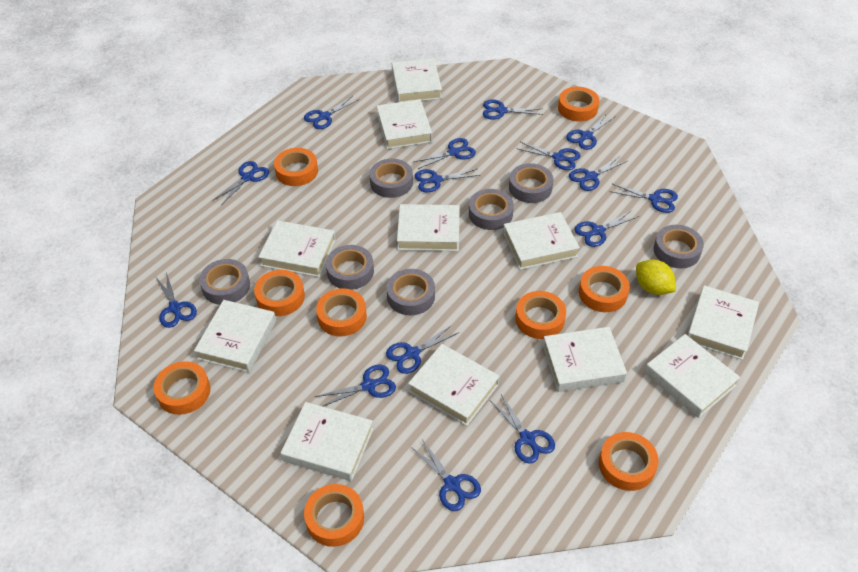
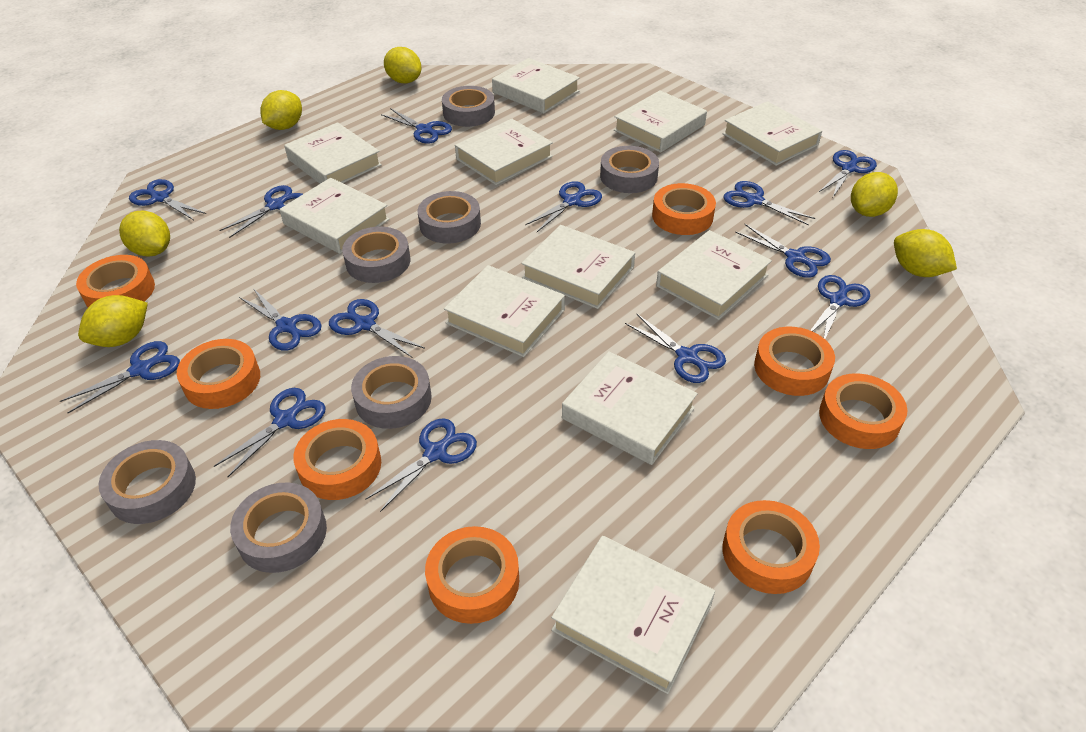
blue scissors: [155,272,197,328] [214,161,269,204] [304,96,359,129] [315,365,396,406] [386,325,459,374] [411,439,481,511] [413,138,476,169] [415,169,480,193] [483,99,543,120] [491,394,555,464] [516,142,580,170] [566,113,614,150] [569,156,627,191] [574,210,639,247] [609,184,678,213] = 15 -> [60,341,180,413] [129,179,206,220] [214,388,326,477] [219,185,303,238] [239,288,322,351] [329,299,425,358] [365,418,477,512] [381,108,452,144] [525,181,602,232] [625,314,726,383] [723,181,816,225] [735,224,831,278] [810,275,870,339] [819,150,877,197] = 14
orange tape: [153,361,210,415] [254,270,305,316] [274,148,318,186] [304,484,364,547] [316,288,367,337] [515,291,566,339] [558,87,599,122] [579,266,630,312] [599,432,659,491] = 9 -> [76,255,155,307] [177,339,260,409] [293,419,381,500] [425,526,519,624] [652,183,716,235] [722,500,820,594] [754,327,835,396] [819,373,907,449] = 8
yellow lemon: [636,260,676,295] = 1 -> [78,295,148,347] [119,211,170,257] [260,90,302,130] [384,47,421,83] [851,172,898,217] [894,229,957,277] = 6

